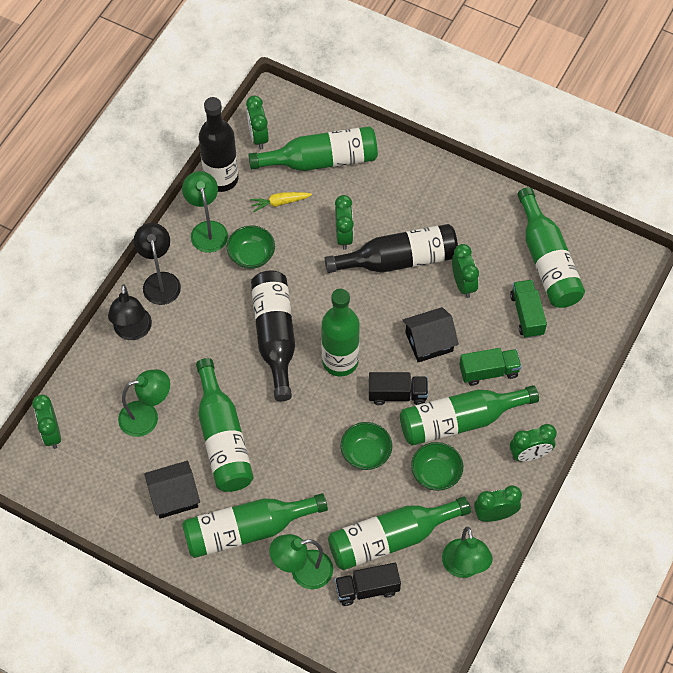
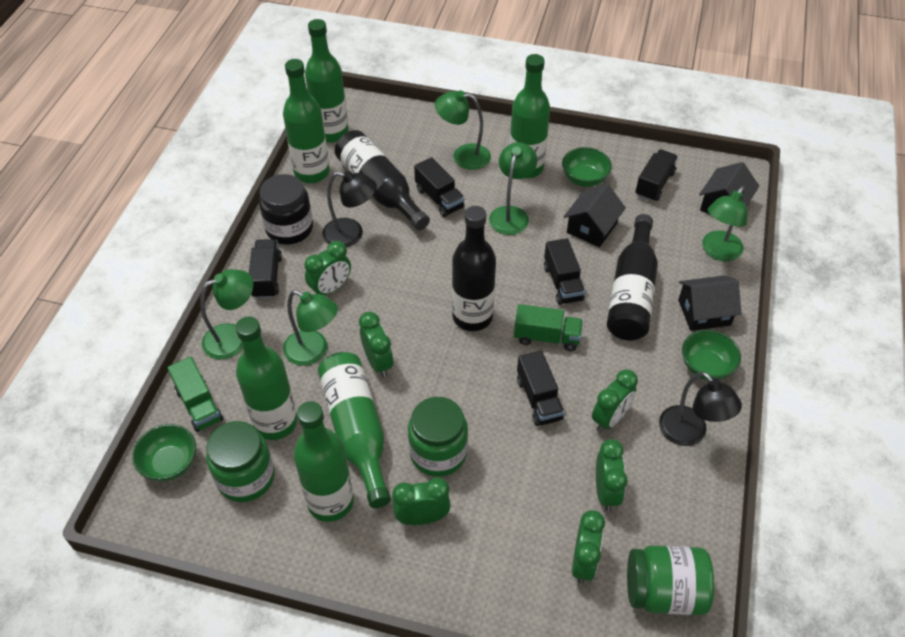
black house: [144,461,200,519] [403,307,459,362] = 2 -> [564,184,626,247] [678,276,742,331] [699,162,759,214] = 3
black jar: none = 0 -> [259,174,313,245] = 1
black truck: [335,563,401,606] [369,372,428,405] = 2 -> [249,239,282,299] [414,157,465,217] [517,351,564,426] [544,238,585,305] [635,149,678,202] = 5
green bottle: [182,493,328,558] [196,358,254,492] [248,126,378,171] [321,288,360,377] [328,496,471,570] [400,385,539,446] [517,187,585,308] = 7 -> [235,317,298,440] [283,59,330,183] [293,401,354,522] [305,19,349,143] [318,352,391,508] [509,54,550,178] = 6
green jar: none = 0 -> [206,421,275,502] [408,397,468,477] [627,546,714,615] = 3
green lamp: [118,369,170,437] [182,171,228,253] [269,534,333,589] [442,527,493,578] = 4 -> [201,269,253,359] [283,290,338,366] [435,90,491,170] [489,142,537,235] [702,186,747,261] = 5
yellow carrot: [250,192,312,213] = 1 -> none = 0

